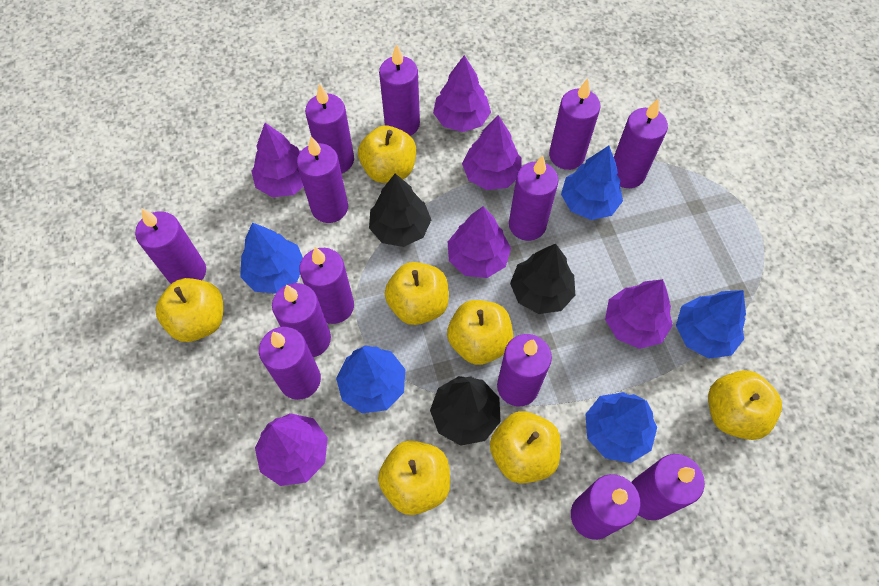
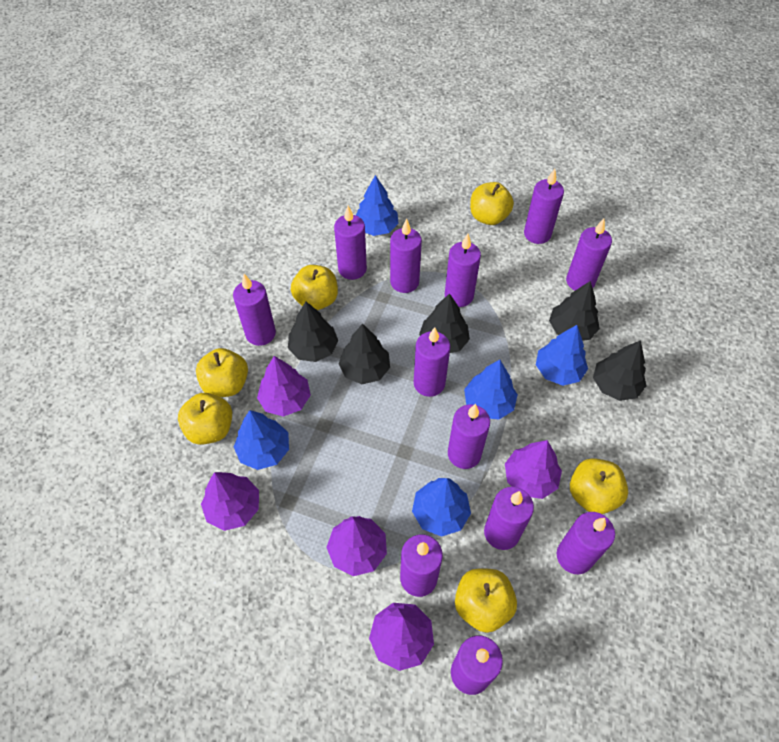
black tree: [369,174,431,247] [430,376,501,446] [510,244,575,314] = 3 -> [288,302,338,362] [339,323,390,384] [419,293,470,353] [549,281,600,341] [593,340,647,401] = 5
purple candle: [135,209,206,284] [259,327,321,400] [272,283,331,357] [297,136,348,223] [299,247,354,324] [305,83,354,173] [379,44,420,136] [497,334,552,407] [509,155,559,241] [549,78,601,170] [571,474,641,540] [614,99,668,188] [631,454,705,520] = 13 -> [233,274,276,346] [334,206,367,280] [390,219,422,293] [400,535,443,597] [414,327,450,397] [445,234,481,307] [448,404,490,469] [451,636,503,695] [484,487,534,550] [524,169,564,244] [557,512,615,574] [566,219,612,290] = 12
purple tree: [251,123,304,197] [255,413,328,486] [433,55,491,132] [448,206,511,278] [462,115,522,190] [605,279,673,349] = 6 -> [201,472,259,531] [257,356,311,417] [326,516,387,576] [369,603,434,671] [505,440,562,499] = 5
yellow apple: [155,278,223,342] [358,126,416,183] [378,440,450,515] [385,262,449,325] [447,300,513,365] [490,411,561,483] [708,370,782,440] = 7 -> [178,393,232,445] [196,348,248,397] [291,265,338,310] [455,568,517,633] [470,182,514,225] [570,458,628,514] = 6

